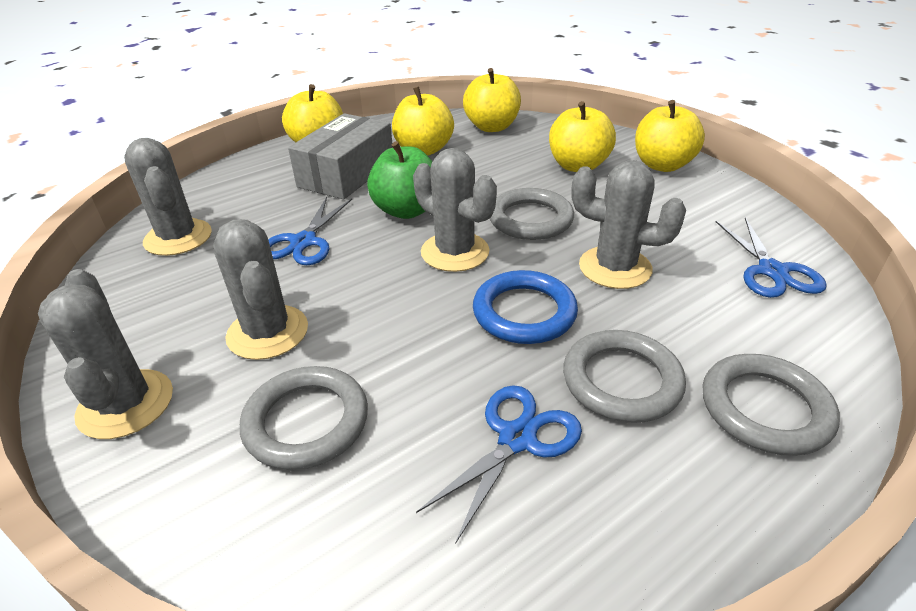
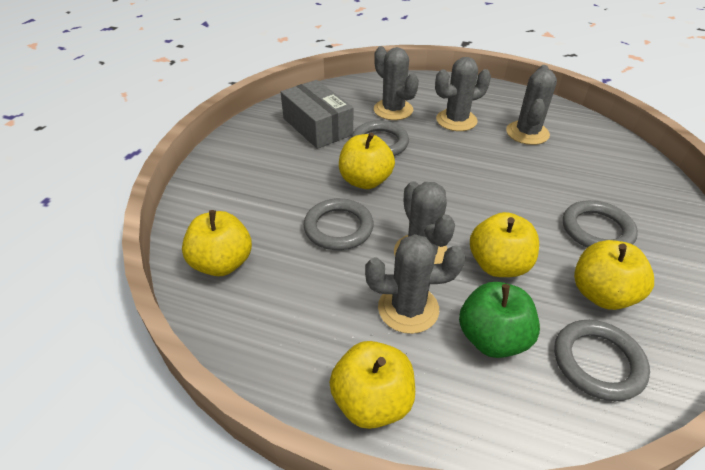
blue ring: [473,270,578,344] = 1 -> none = 0
blue scissors: [268,197,352,265] [416,385,582,544] [716,217,827,298] = 3 -> none = 0

